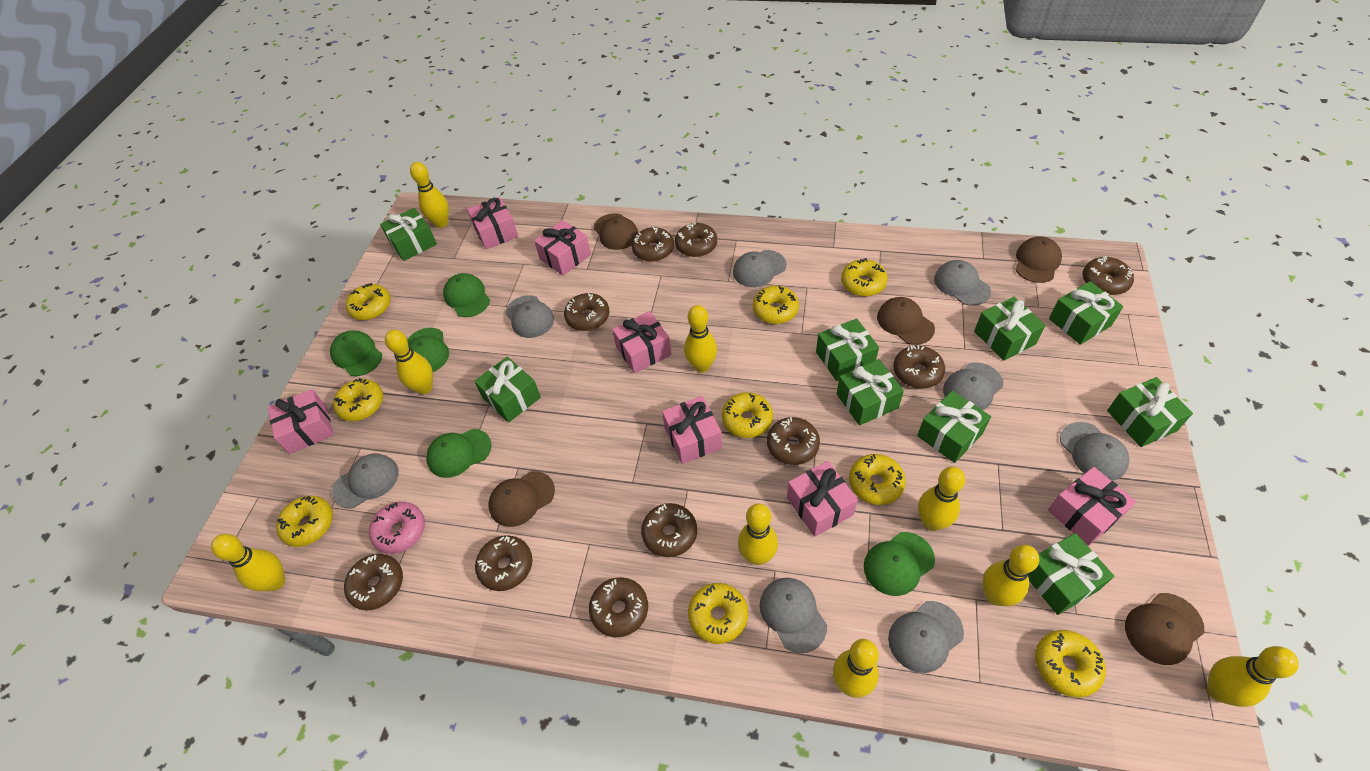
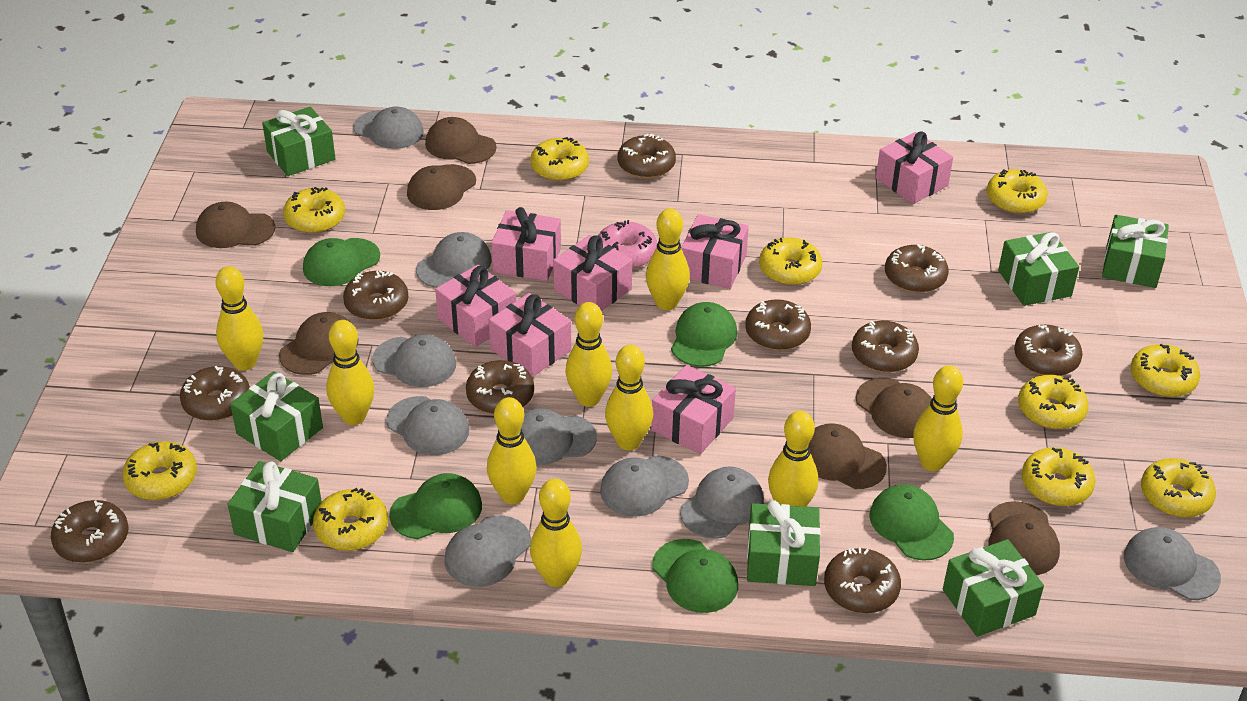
brown cap: [488,471,555,527] [593,213,638,250] [877,297,935,345] [1015,236,1062,283] [1125,593,1204,665] = 5 -> [196,202,275,248] [279,312,359,375] [407,164,476,210] [425,117,497,164] [809,423,887,489] [856,378,932,438] [988,501,1060,575] = 7
green gift: [380,208,437,261] [474,357,541,423] [816,318,879,381] [837,359,904,426] [917,390,991,463] [974,297,1046,361] [1028,533,1114,615] [1049,281,1123,345] [1107,377,1193,447] = 9 -> [227,461,322,552] [230,371,323,461] [262,107,336,176] [747,500,821,586] [943,539,1044,637] [998,232,1079,306] [1102,215,1169,288] = 7
grey cap: [332,454,399,509] [505,295,554,338] [733,250,786,287] [760,578,827,653] [888,601,964,673] [934,260,991,306] [943,362,1003,410] [1060,422,1129,481] = 8 -> [353,107,424,149] [372,334,456,387] [386,396,469,455] [416,232,492,288] [444,515,531,587] [521,408,597,465] [600,455,689,517] [680,466,764,539] [1124,527,1221,600] = 9
yellow donut: [276,496,333,547] [333,378,383,421] [345,283,391,320] [688,583,748,644] [722,392,773,438] [753,286,799,324] [841,258,888,296] [849,454,906,505] [1035,630,1106,698] = 9 -> [122,441,197,500] [283,187,345,234] [313,488,388,551] [530,137,589,181] [759,237,822,285] [987,169,1048,214] [1018,375,1089,429] [1022,447,1096,506] [1130,344,1200,397] [1141,458,1216,518] = 10

